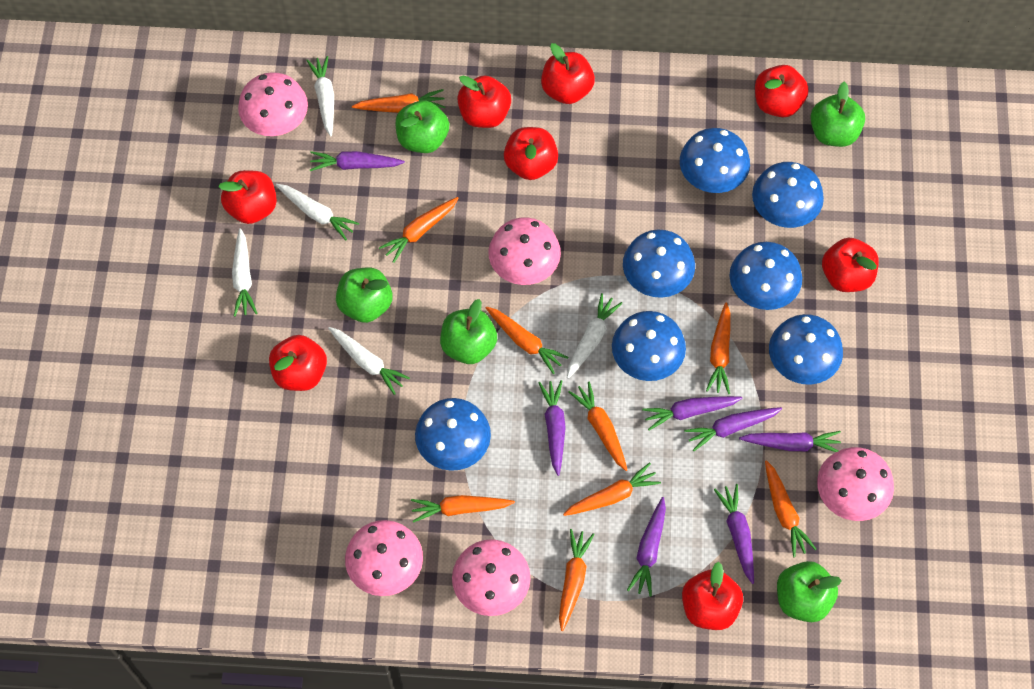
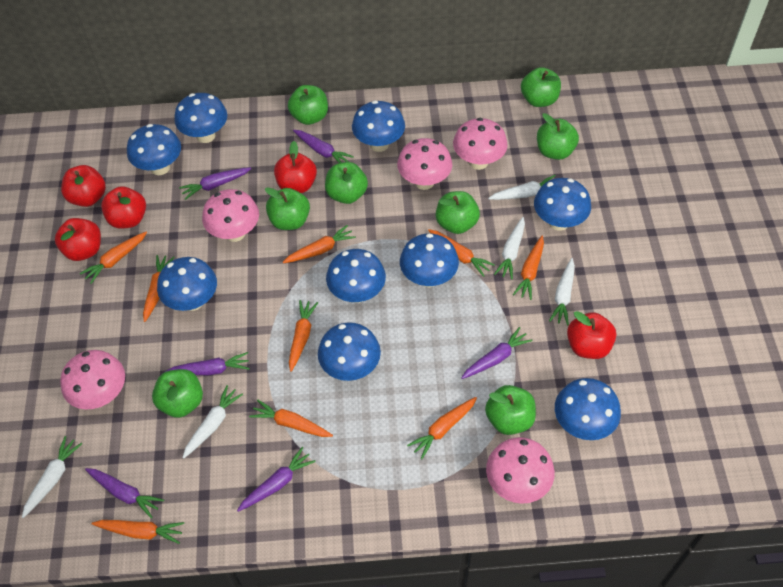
blue mushroom: [415,398,491,471] [612,311,686,381] [623,230,695,298] [680,128,750,193] [729,242,802,310] [752,162,824,228] [769,314,843,384] = 7 -> [127,124,181,175] [157,257,217,311] [174,93,227,143] [318,322,381,381] [326,249,386,303] [352,100,405,152] [400,233,459,287] [534,178,591,231] [555,378,621,440] = 9
green apple: [336,267,393,323] [395,100,449,153] [440,299,497,364] [777,561,842,622] [810,82,865,147] = 5 -> [152,369,203,418] [265,187,310,230] [288,85,328,125] [325,162,368,204] [436,191,480,234] [485,385,536,435] [521,67,561,107] [537,113,579,160] = 8
purple carrot: [310,151,405,171] [538,380,566,476] [627,497,666,597] [642,396,743,430] [684,407,782,451] [714,484,754,584] [739,431,841,452] = 7 -> [85,468,164,519] [165,352,250,375] [179,167,251,200] [237,447,316,512] [293,130,354,163] [461,327,532,379] = 6
red apple: [218,170,277,224] [269,335,327,391] [457,75,511,128] [504,127,558,180] [541,43,595,104] [682,562,743,630] [755,65,809,117] [822,238,879,292] = 8 -> [55,218,101,261] [61,165,106,207] [101,186,146,229] [274,141,317,193] [567,311,616,359] = 5

